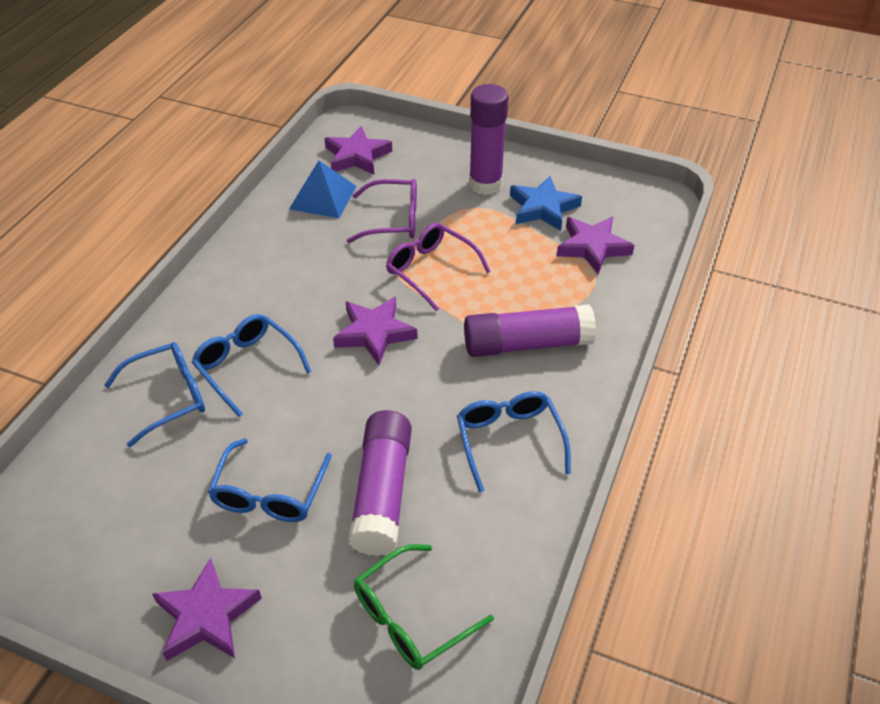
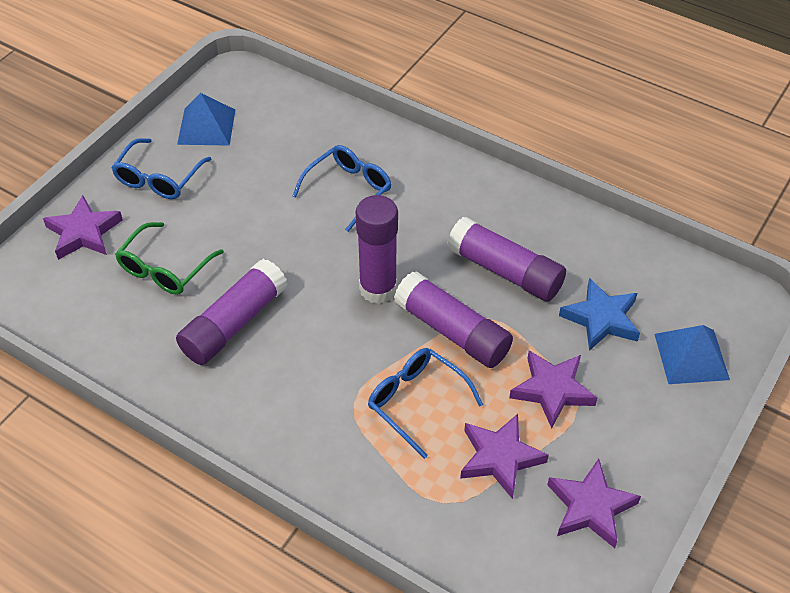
blue glasses: [104,342,205,447] [192,314,312,417] [208,438,332,522] [457,391,571,493] = 4 -> [111,138,211,199] [292,145,391,232] [368,348,483,459] = 3
blue pyramid: [289,161,357,218] = 1 -> [177,93,235,146] [655,325,730,384] = 2
purple glasses: [347,179,417,243] [386,223,491,311] = 2 -> none = 0
purple glue stick: [349,410,412,556] [464,304,596,357] [469,84,508,195] = 3 -> [176,259,288,365] [356,195,398,304] [394,271,513,368] [447,217,566,301] = 4

